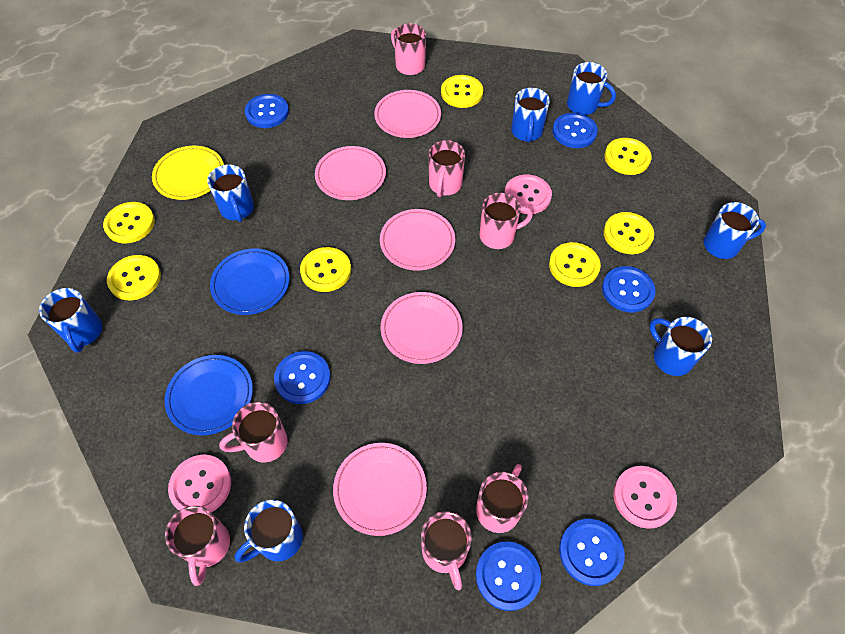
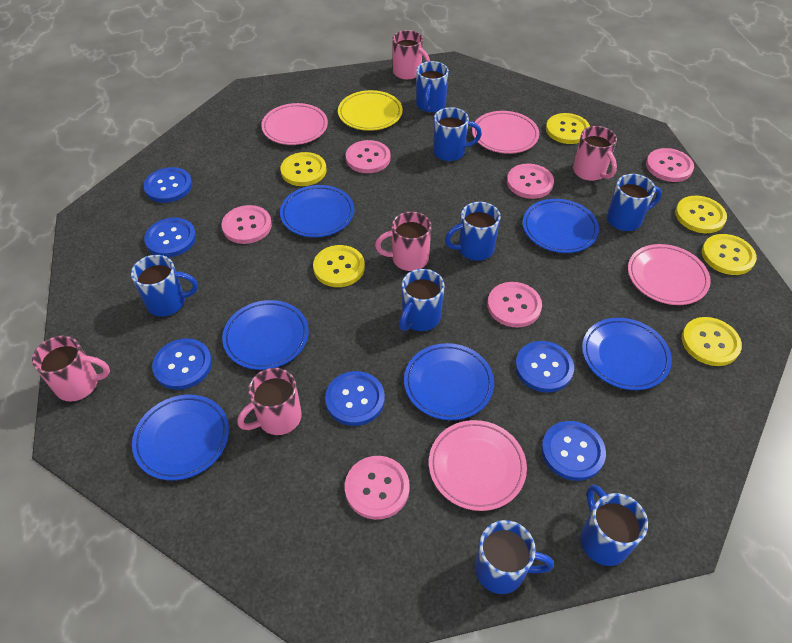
blue mug: [39,288,102,353] [207,164,254,222] [234,500,303,563] [511,88,550,143] [567,62,616,115] [649,317,712,376] [704,202,766,259] = 7 -> [131,255,198,316] [399,269,444,331] [416,61,449,112] [433,107,482,161] [445,202,501,261] [475,520,554,594] [580,484,648,566] [607,174,662,231] = 8
blue plate: [165,355,253,435] [210,248,290,315] = 2 -> [132,395,229,481] [222,300,309,370] [280,185,354,238] [404,343,494,420] [523,199,599,253] [582,318,672,390] = 6
pink button: [168,455,231,512] [504,174,552,214] [613,466,677,529] = 3 -> [222,205,272,244] [345,456,410,520] [346,140,390,173] [487,282,542,328] [507,164,554,199] [646,148,694,182] = 6
pink mug: [165,506,230,586] [219,402,288,463] [391,23,426,75] [421,511,472,590] [429,140,465,197] [476,464,529,533] [480,193,533,249] = 7 -> [32,336,110,402] [237,368,301,435] [375,211,431,271] [392,30,430,80] [573,126,617,181] = 5
pink plate: [315,146,386,200] [333,443,427,536] [374,90,441,138] [380,209,455,271] [381,292,463,364] = 5 -> [261,103,328,145] [429,420,527,511] [472,111,539,154] [628,244,711,305] = 4
yellow button: [103,202,155,243] [107,255,161,300] [300,247,351,292] [441,75,483,108] [549,242,601,287] [604,212,654,254] [605,138,652,175] = 7 -> [280,152,327,186] [313,245,365,287] [546,113,590,144] [675,196,727,233] [682,317,742,366] [702,234,757,275] = 6

